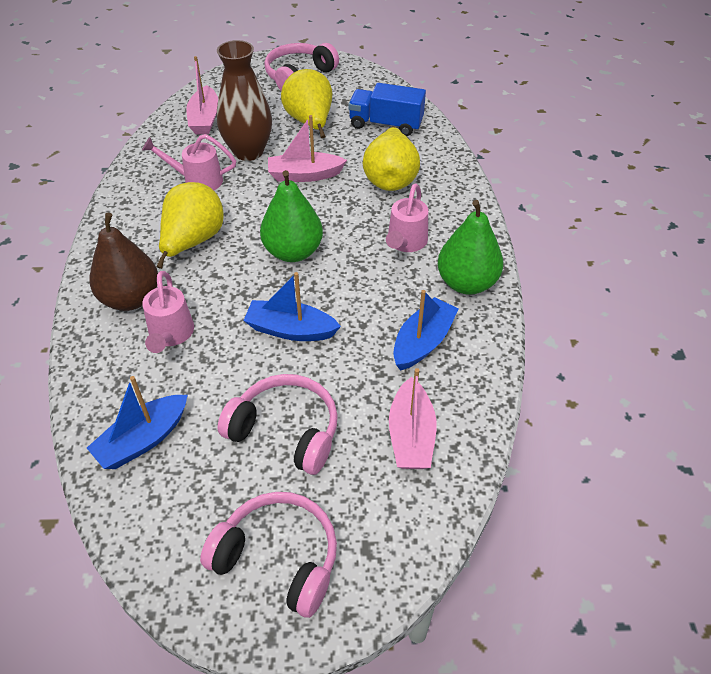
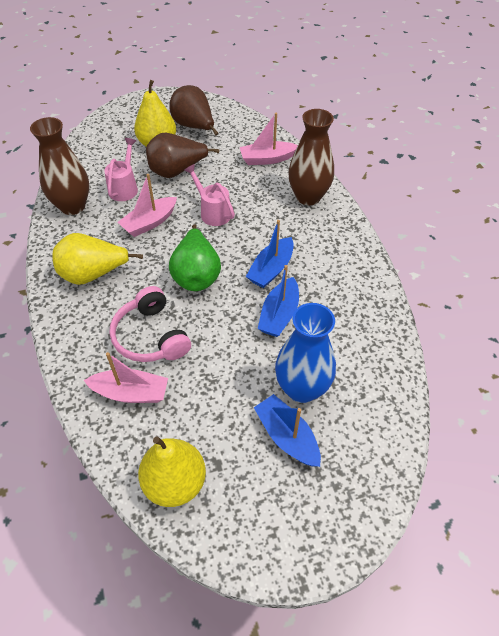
blue truck: [348,83,426,136] = 1 -> none = 0
blue vase: none = 0 -> [275,303,336,403] = 1
brown pear: [89,213,158,311] = 1 -> [146,133,219,178] [170,85,219,136] = 2
brown vase: [217,40,272,161] = 1 -> [30,117,89,215] [288,109,334,205] = 2
green pear: [260,170,323,262] [437,200,503,295] = 2 -> [169,224,221,291] = 1
pink headphones: [200,492,337,618] [218,374,338,475] [264,43,339,91] = 3 -> [110,286,191,362] = 1
pink watering can: [142,134,236,190] [142,271,194,353] [386,183,428,252] = 3 -> [104,138,138,201] [184,164,235,226] = 2

